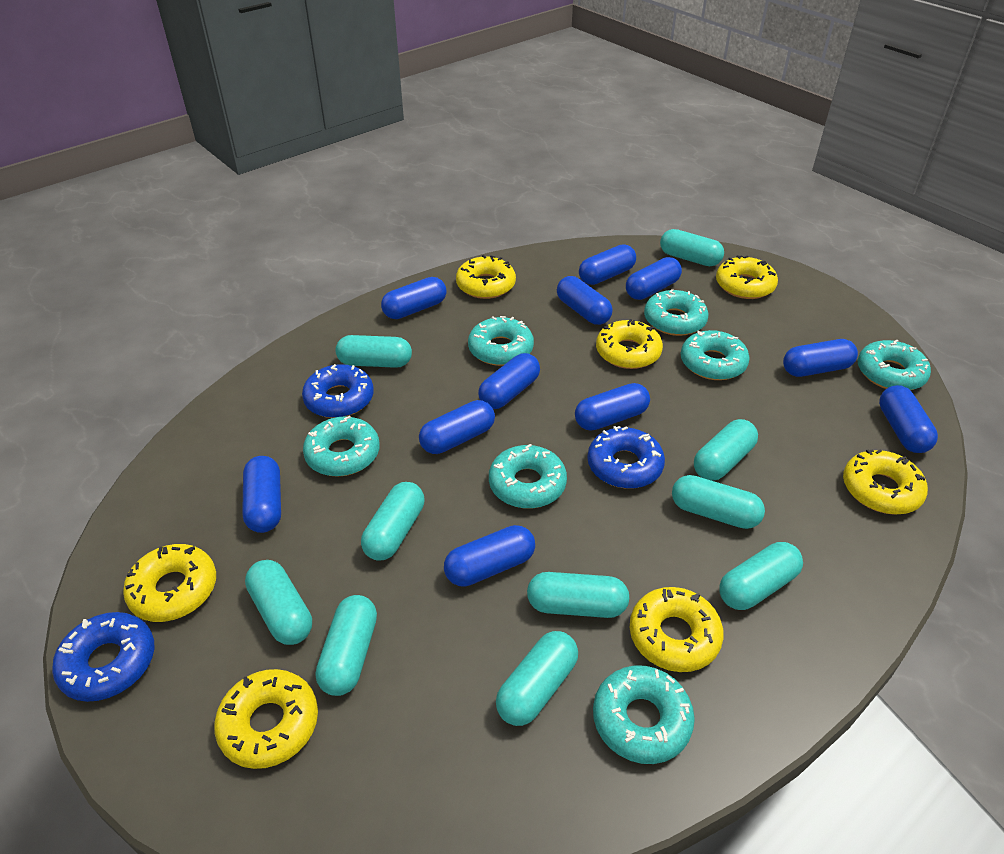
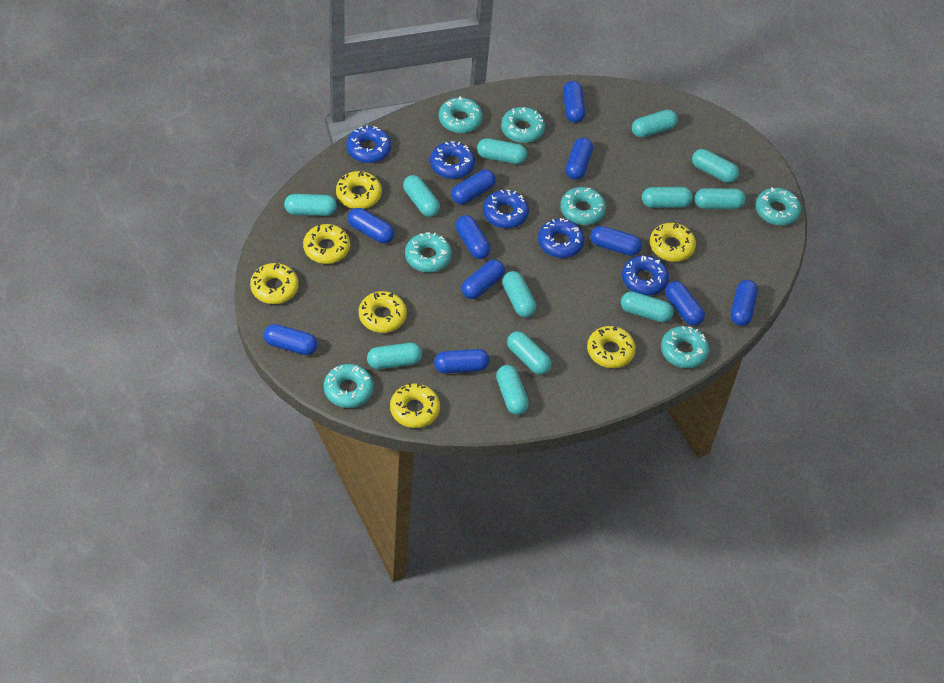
blue donut: [52,612,154,702] [302,364,374,418] [587,426,665,489] = 3 -> [346,125,391,163] [430,141,475,179] [483,190,529,228] [538,218,584,258] [622,255,669,295] = 5
turquoise capsule: [245,560,312,645] [316,595,377,696] [336,335,412,368] [361,482,424,561] [496,631,578,726] [527,572,629,618] [660,229,724,266] [672,475,765,529] [694,419,758,481] [719,542,803,610] = 10 -> [284,194,337,216] [367,343,422,369] [403,175,440,217] [477,138,527,164] [496,365,529,415] [502,271,536,317] [507,331,552,375] [621,291,674,323] [632,110,678,138] [642,187,693,208] [692,149,739,183] [694,188,746,209] = 12

